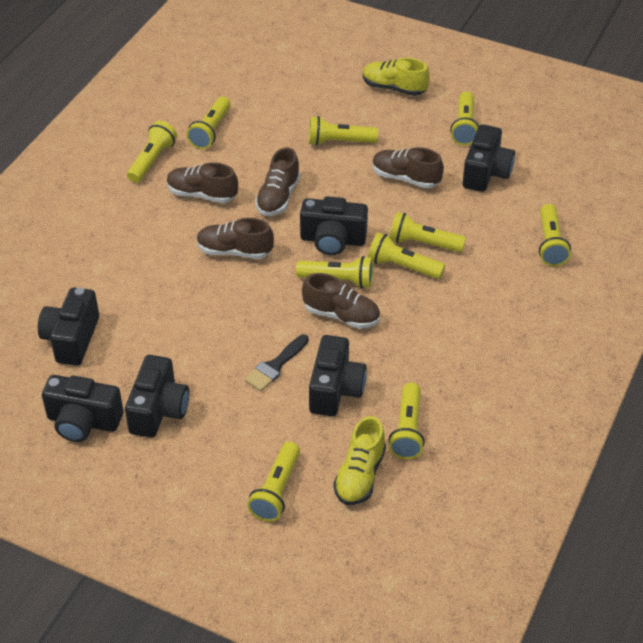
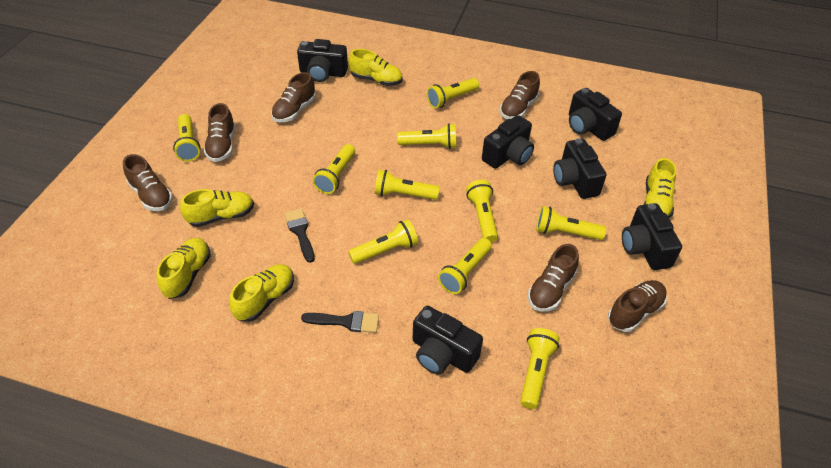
black brush: [244,335,309,391] = 1 -> [284,208,315,263] [301,311,379,333] = 2
brown shoe: [167,162,238,203] [197,218,274,259] [255,147,300,216] [302,273,380,329] [372,147,444,188] = 5 -> [123,154,173,211] [204,103,236,162] [271,72,316,122] [500,71,540,119] [528,244,579,312] [608,280,667,332] = 6
yellow shoe: [333,416,386,505] [363,58,430,96] = 2 -> [157,238,211,299] [180,189,254,227] [229,264,294,322] [349,49,403,86] [643,158,677,218] = 5

